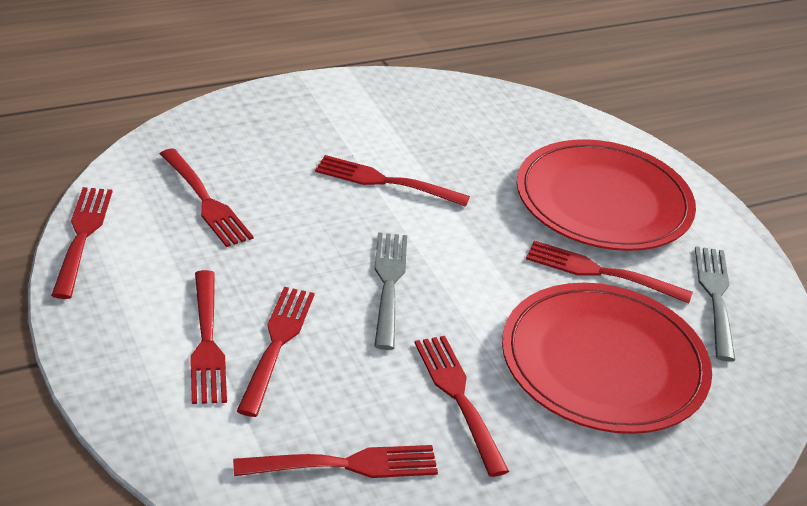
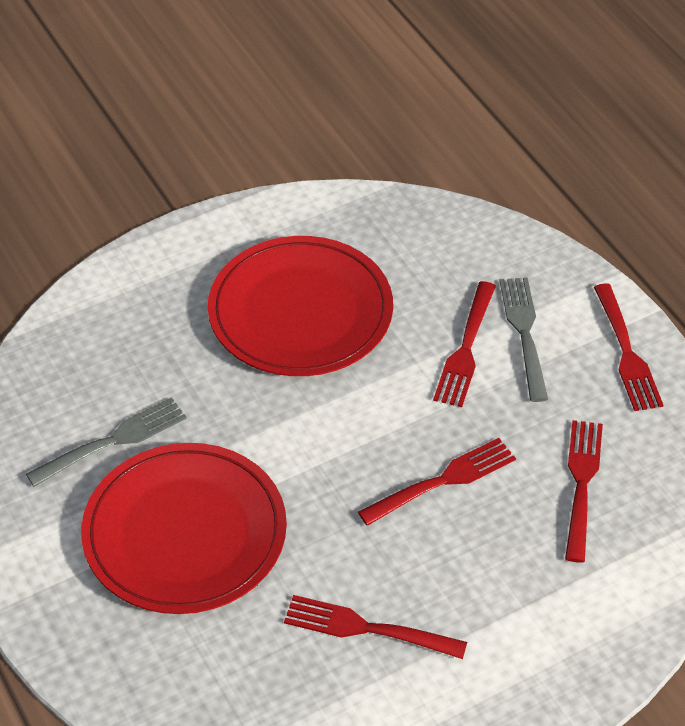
red fork: [51,187,112,299] [160,148,254,247] [190,270,227,404] [233,445,438,478] [237,287,315,417] [315,155,470,207] [414,336,509,477] [526,240,693,304] = 8 -> [284,595,467,659] [358,438,516,526] [433,281,496,407] [565,420,603,563] [594,283,663,411] = 5

